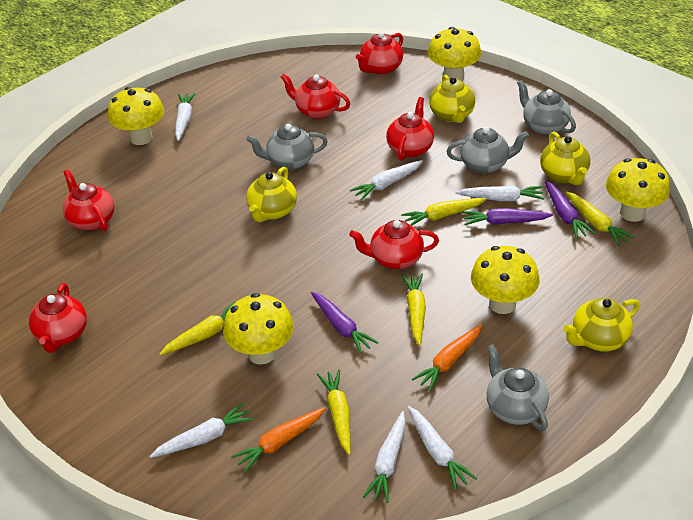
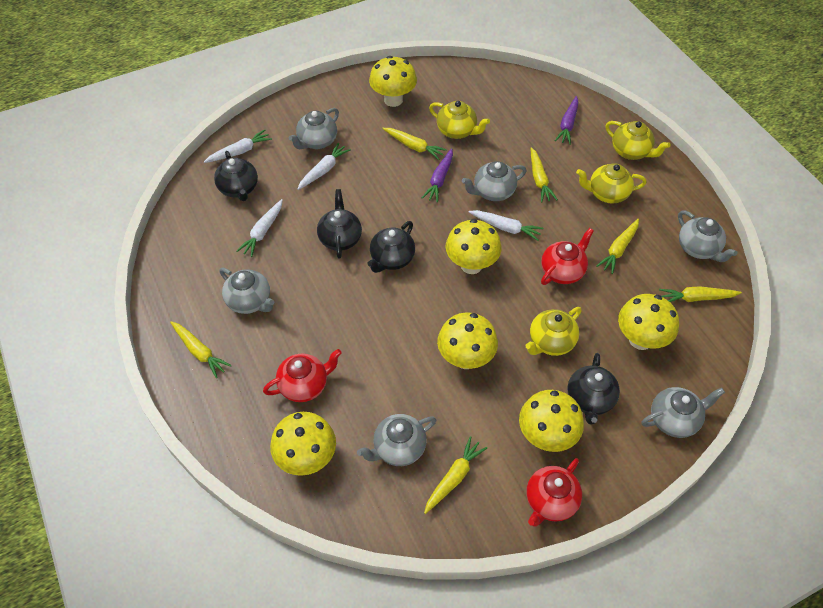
black teapot: none = 0 -> [214,151,258,201] [317,189,362,258] [367,221,415,273] [568,353,620,425] = 4
grey teapot: [246,124,328,170] [446,127,529,173] [487,344,549,431] [517,80,576,135] = 4 -> [219,268,274,314] [289,108,339,149] [357,414,436,466] [462,161,526,201] [641,387,725,438] [678,210,737,262] = 6
orange carrot: [231,407,326,473] [412,324,482,391] = 2 -> none = 0
purple carrot: [311,292,379,354] [462,208,553,225] [545,181,595,239] = 3 -> [422,148,453,202] [555,96,578,145] = 2
red teapot: [29,283,87,353] [63,169,114,231] [281,74,350,119] [349,220,439,269] [356,32,403,75] [386,97,434,161] = 6 -> [263,349,342,402] [526,458,582,526] [541,228,594,285] = 3
white carrot: [150,403,254,458] [175,93,196,141] [350,160,423,201] [363,411,406,503] [407,406,477,490] [455,185,544,201] = 6 -> [204,129,272,163] [237,199,283,257] [297,143,351,190] [468,210,543,241] = 4
yellow carrot: [159,301,237,356] [317,369,351,455] [401,198,486,226] [401,273,426,346] [566,191,634,246] = 5 -> [170,321,232,378] [382,128,447,160] [424,436,487,514] [531,147,558,203] [596,219,639,274] [659,286,742,302] = 6
yellow mushroom: [108,87,164,145] [223,293,294,365] [428,27,481,81] [471,246,539,314] [606,158,670,222] = 5 -> [270,412,336,476] [369,56,417,107] [437,312,498,369] [446,219,502,274] [519,390,584,452] [618,294,679,350] = 6

